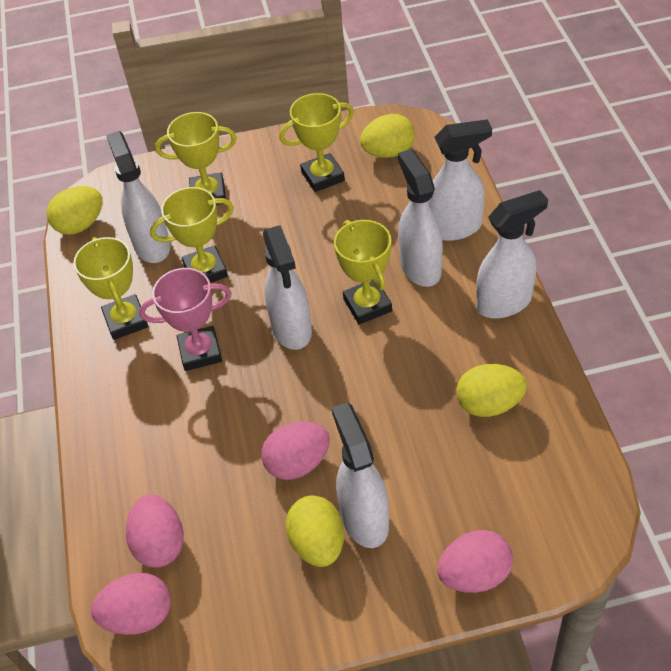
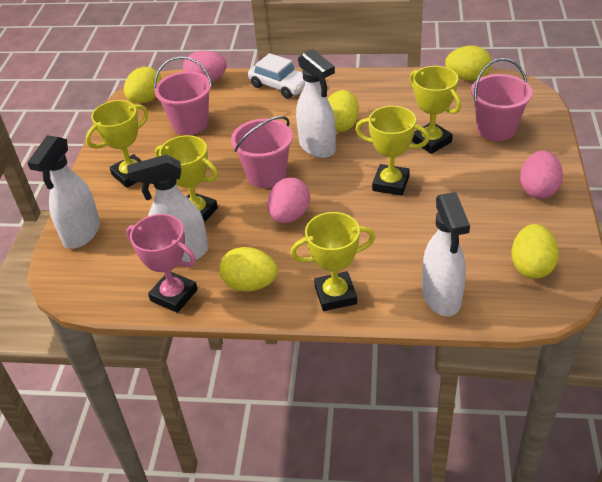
pink bucket: none = 0 -> [154,56,212,135] [231,116,293,188] [471,58,532,141] = 3
pink egg: [91,573,171,635] [126,495,184,568] [261,422,330,480] [437,530,513,593] = 4 -> [183,51,227,82] [267,178,310,223] [520,151,563,199] = 3
white car: none = 0 -> [248,53,306,99] = 1
white spray bottle: [106,131,170,263] [263,225,312,350] [332,402,389,548] [398,149,443,287] [428,119,492,241] [476,190,548,318] = 6 -> [27,135,100,249] [127,154,208,262] [296,49,336,158] [422,192,470,316] = 4
yellow egg: [47,186,103,235] [286,495,344,567] [360,114,415,158] [456,364,527,417] = 4 -> [124,67,162,103] [219,247,278,292] [328,90,359,132] [445,46,491,81] [512,224,559,279] = 5

